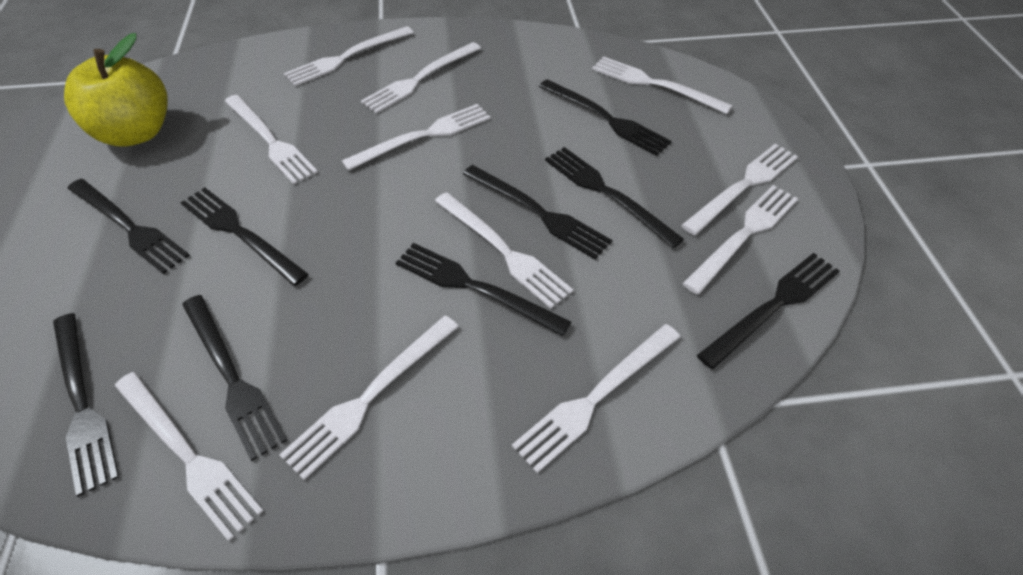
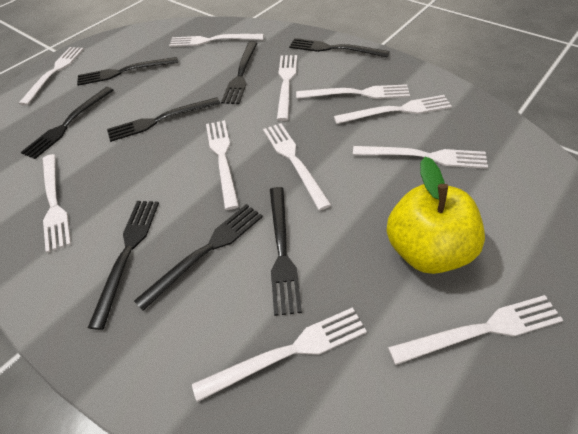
black fork: [53,313,119,497] [67,179,190,274] [180,187,309,286] [182,295,287,461] [396,243,571,337] [463,165,612,259] [539,79,672,156] [545,147,684,248] [697,253,840,369] = 9 -> [21,87,114,159] [77,57,178,86] [88,201,159,330] [107,97,220,142] [134,204,263,311] [221,41,257,104] [270,187,302,316] [289,38,390,57] = 8

